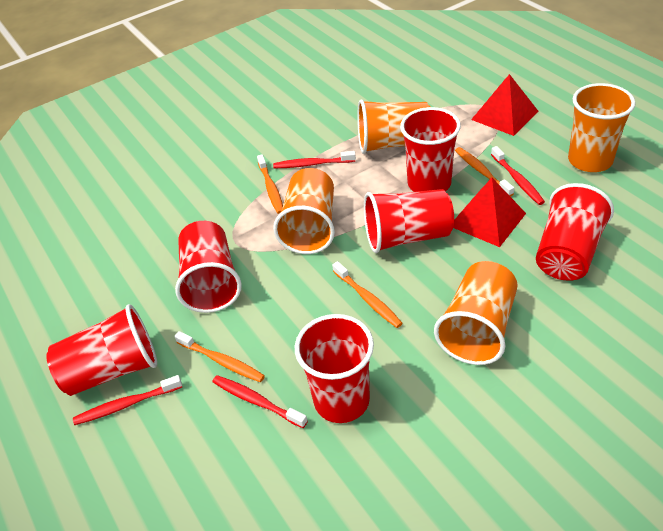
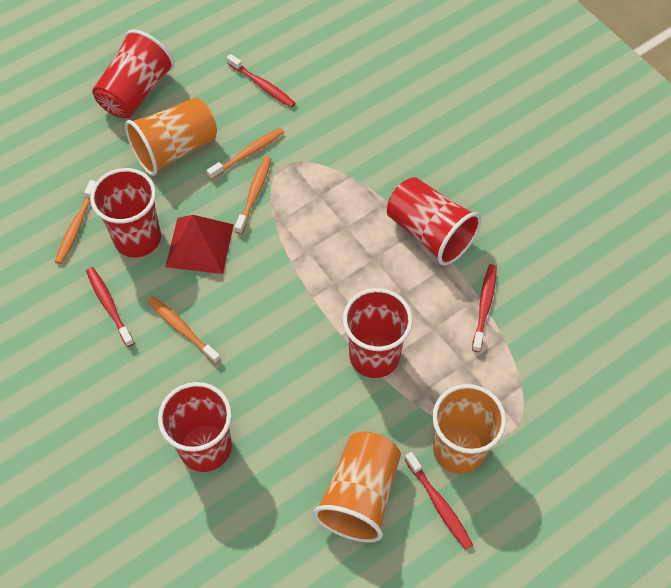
orange cup: [273,168,335,254] [357,99,430,154] [434,261,518,365] [568,83,636,172] = 4 -> [125,98,217,176] [313,431,401,543] [432,384,506,474] = 3
red cup: [46,304,157,396] [175,221,242,313] [295,314,374,423] [364,189,454,253] [400,107,461,192] [536,183,614,281] = 6 -> [90,168,161,257] [92,30,175,118] [158,382,232,472] [343,288,413,378] [387,177,481,266] = 5
red pyramid: [453,178,526,247] [471,74,539,136] = 2 -> [165,215,234,274] = 1

